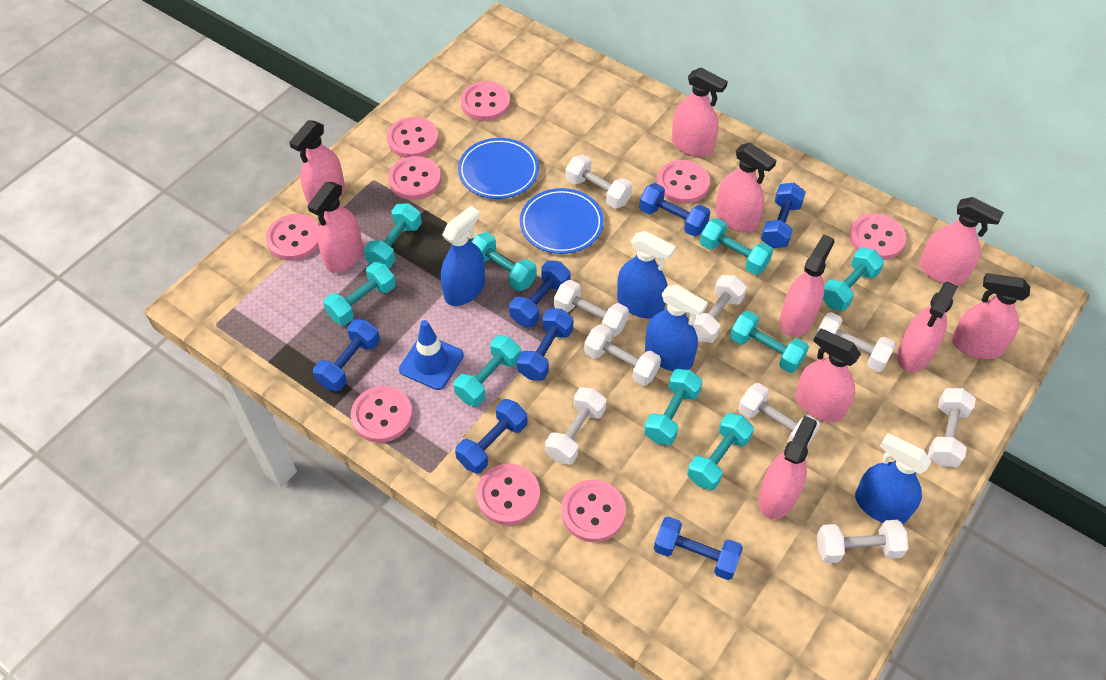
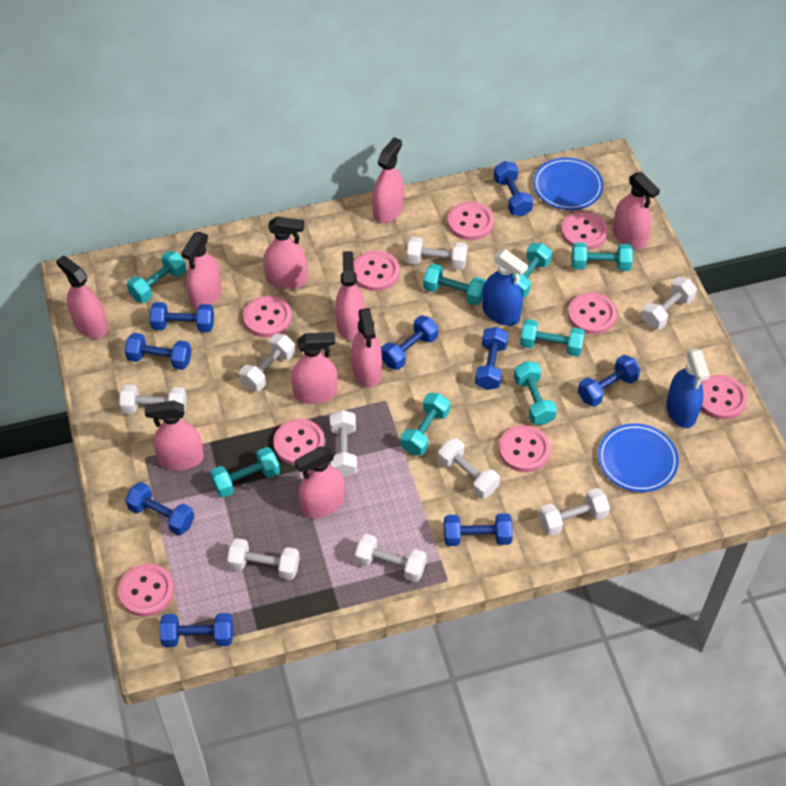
blue dumbbell: [313,319,380,391] [455,399,527,474] [509,260,571,327] [517,308,573,381] [639,183,710,236] [654,516,743,580] [761,183,806,248] = 7 -> [125,333,191,370] [125,482,195,536] [150,302,214,332] [160,613,233,647] [381,315,438,370] [444,513,513,546] [475,327,508,390] [494,161,533,216] [578,355,641,407] = 9
blue spray bottle: [441,206,485,306] [617,231,676,319] [645,285,708,371] [855,433,931,524] = 4 -> [482,250,528,326] [666,348,710,428] = 2
blue traffic cone: [399,320,464,390] = 1 -> none = 0
turquoise dumbbell: [323,262,396,325] [364,203,422,268] [454,335,521,406] [472,232,537,291] [644,369,702,445] [687,413,754,490] [700,218,773,275] [730,311,809,373] [823,248,884,311] = 9 -> [127,251,186,303] [210,447,280,498] [401,393,450,455] [423,264,486,305] [512,243,552,298] [514,361,557,425] [520,319,585,357] [571,242,633,271] = 8

